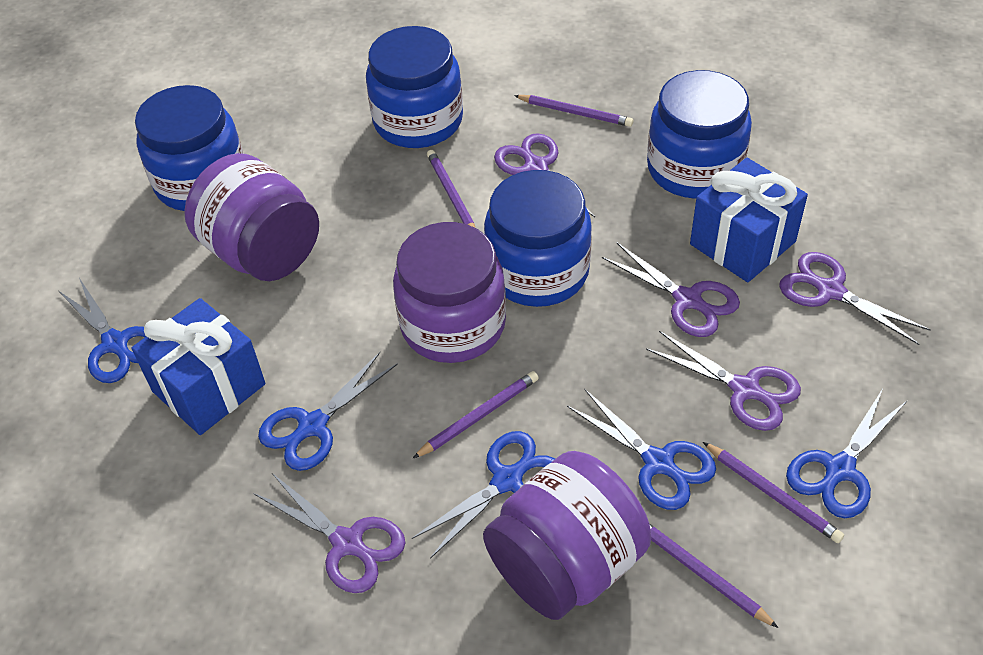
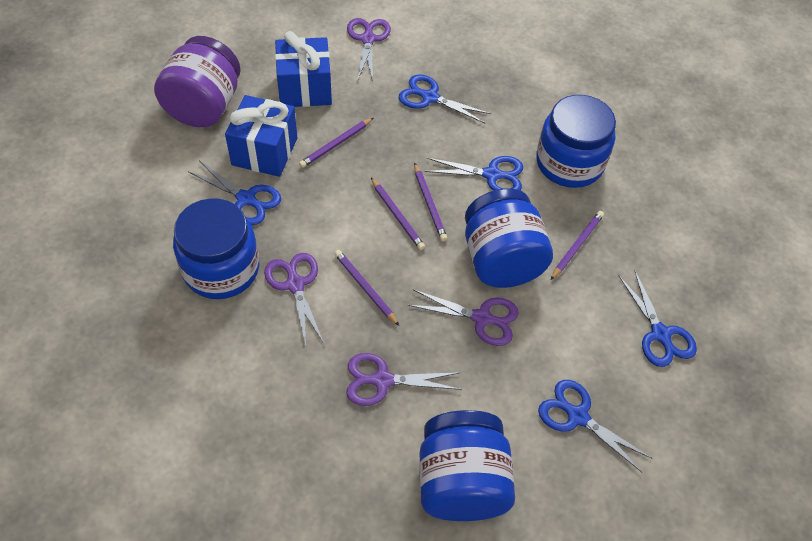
purple jar: [184,153,319,281] [393,222,506,363] [483,451,651,620] = 3 -> [154,36,240,127] = 1
purple scissors: [253,473,405,593] [494,133,595,217] [602,243,740,337] [646,331,801,431] [779,252,931,345] = 5 -> [264,253,324,347] [346,353,462,406] [347,18,391,81] [408,289,519,346] = 4

